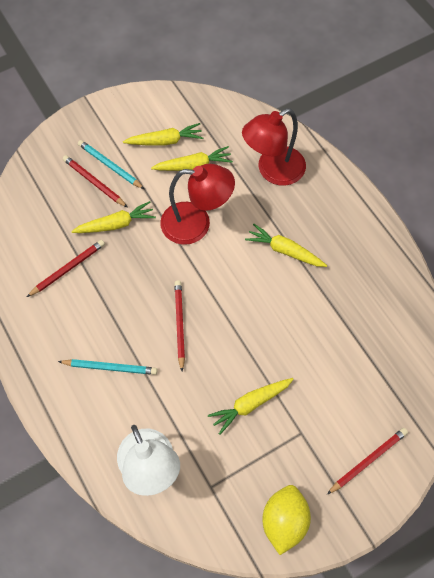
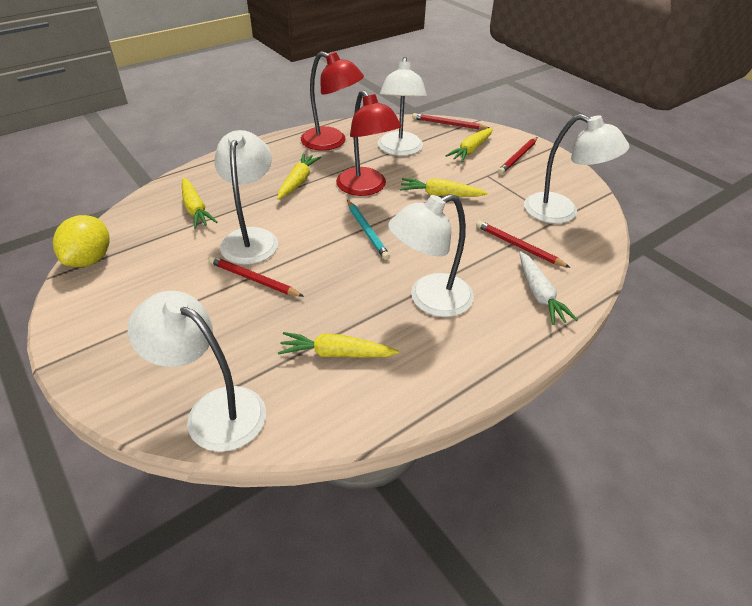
turquoise pencil: [58,359,157,375] [78,140,144,189] = 2 -> [347,200,390,260] = 1
white carrot: none = 0 -> [519,251,578,325] = 1
white lamp: [117,425,180,496] = 1 -> [128,291,266,452] [214,130,278,264] [378,57,427,156] [388,194,474,317] [524,114,630,224] = 5

